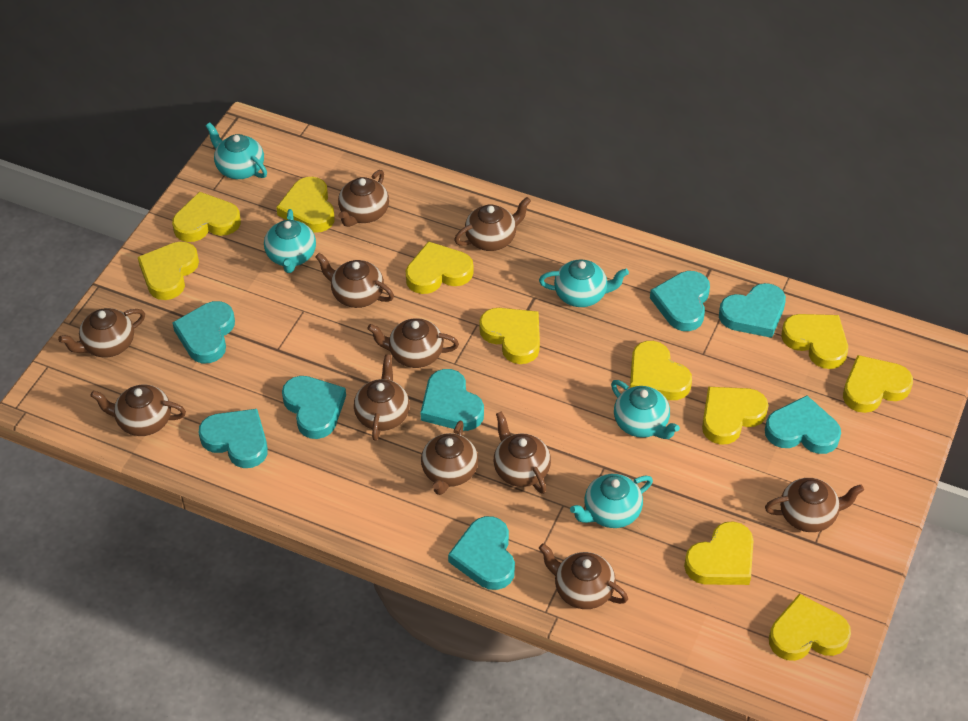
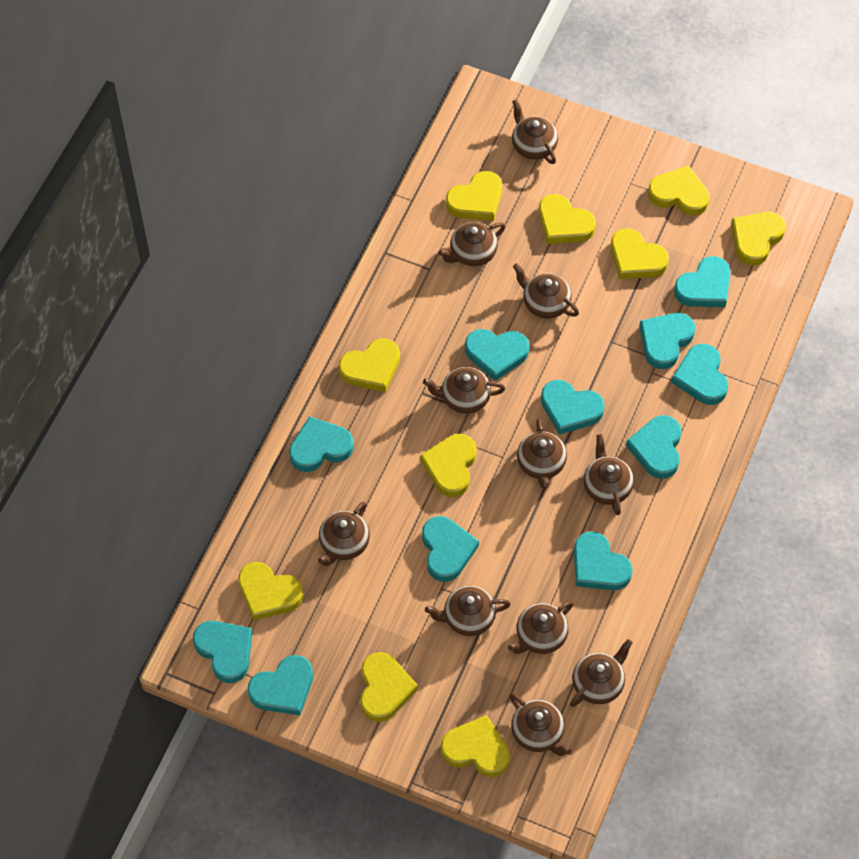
turquoise heart: [172,301,235,363] [198,409,268,468] [282,376,346,439] [420,369,484,431] [448,516,515,590] [650,271,710,331] [719,283,786,338] [765,396,841,454] = 8 -> [193,621,252,683] [248,655,313,715] [289,416,354,472] [422,516,479,582] [465,329,529,381] [541,380,605,435] [574,531,633,590] [626,415,682,479] [639,313,695,369] [671,344,728,405] [674,256,731,307] = 11
turquoise teapot: [206,123,267,179] [264,209,316,273] [539,259,629,307] [570,474,653,528] [611,380,680,439] = 5 -> none = 0
yellow heart: [138,242,199,300] [172,192,241,242] [276,177,334,233] [406,241,473,294] [479,308,540,364] [630,341,692,400] [684,521,754,585] [702,387,768,445] [769,594,851,661] [781,314,848,369] [843,355,913,413] = 11 -> [238,562,303,621] [339,338,400,392] [360,652,418,722] [420,434,477,497] [441,715,510,777] [446,171,502,221] [539,194,596,244] [611,228,669,279] [648,165,710,216] [731,212,786,265] = 10

